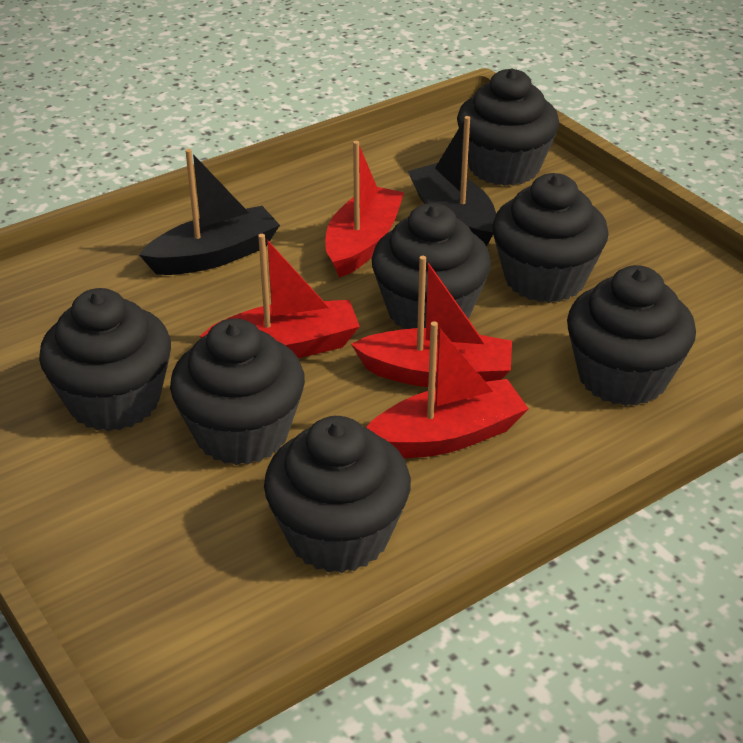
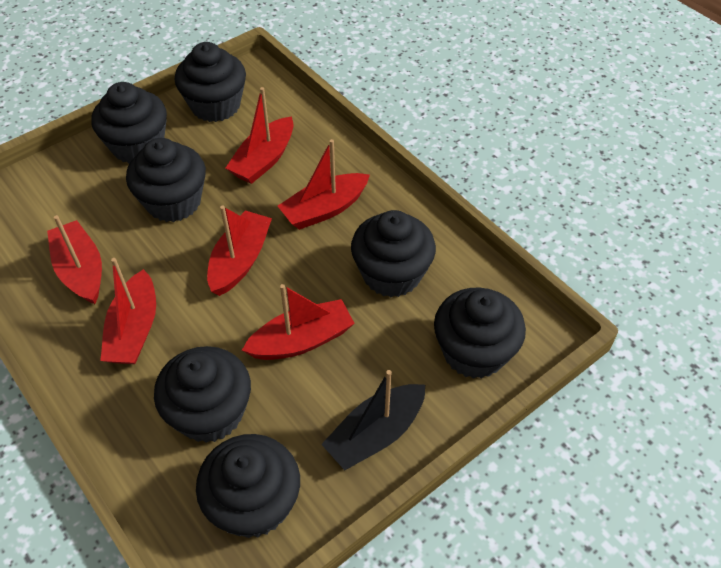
black boat: [139,149,280,275] [408,116,496,247] = 2 -> [321,370,425,470] = 1
red boat: [200,234,360,358] [325,141,404,278] [351,256,512,388] [366,321,529,458] = 4 -> [47,215,102,304] [100,258,156,364] [207,206,272,296] [226,87,294,184] [242,284,355,360] [278,139,370,230] = 6

